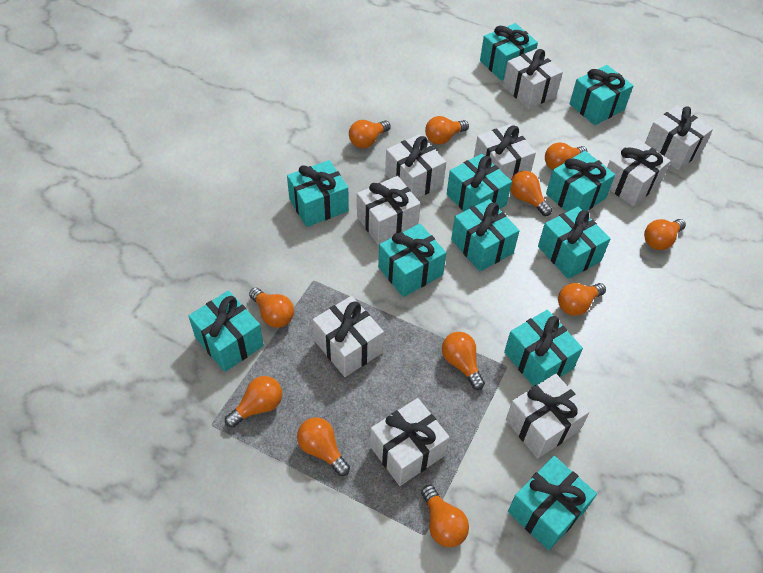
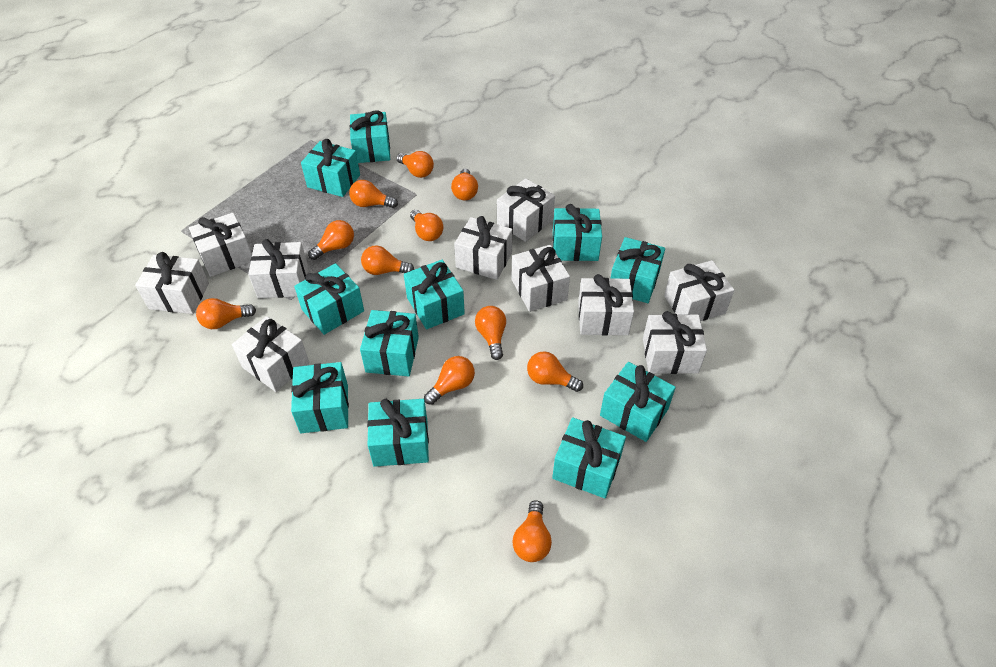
white gift: [313,296,384,377] [357,176,420,245] [370,398,450,486] [385,134,446,198] [474,124,536,180] [503,49,563,109] [506,374,590,459] [607,139,671,206] [645,105,713,170] = 9 -> [135,252,209,314] [189,213,252,277] [232,316,309,392] [248,239,308,298] [454,216,513,280] [497,178,555,242] [511,245,570,312] [578,274,634,335] [643,311,707,374] [664,260,734,321] = 10

